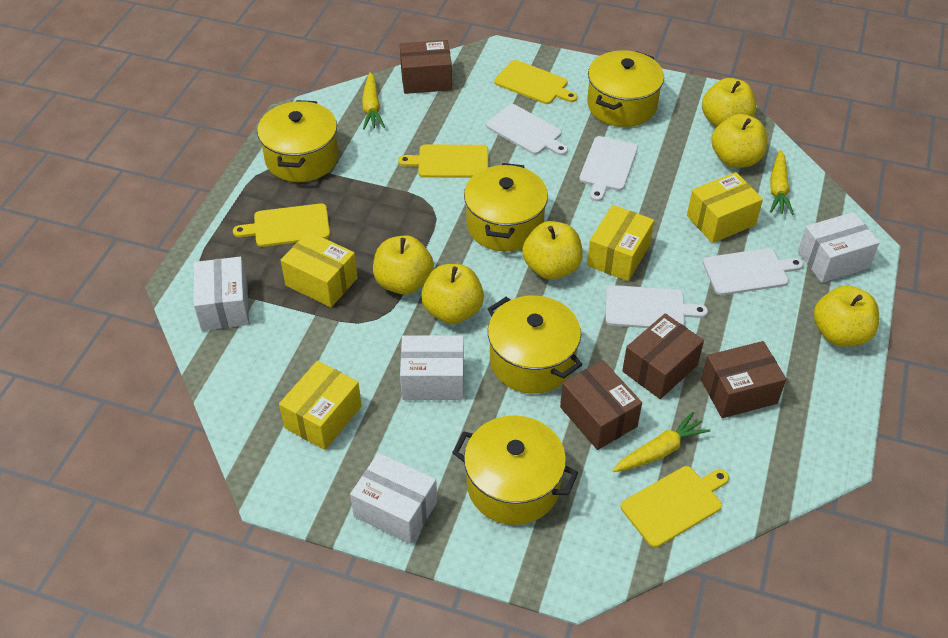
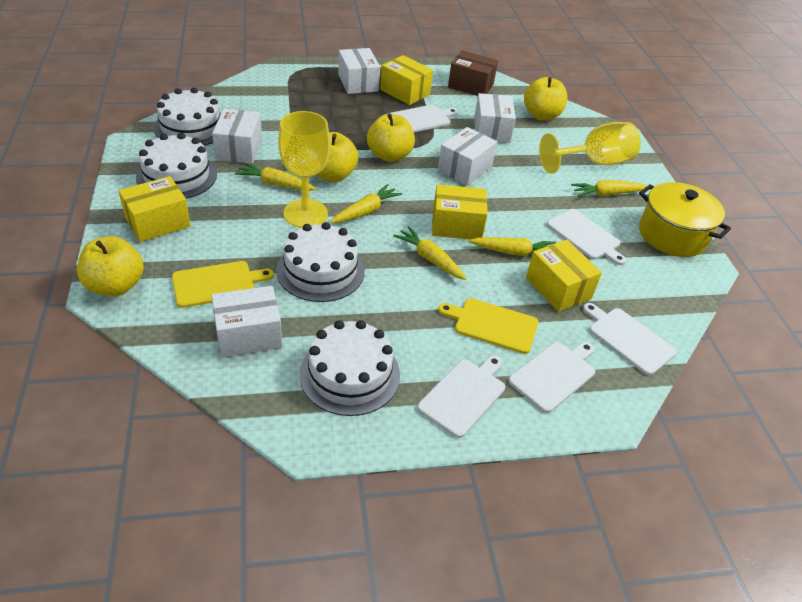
brown box: [400,40,452,94] [560,360,642,450] [622,313,704,399] [701,341,786,418] = 4 -> [448,51,498,96] = 1
white box: [194,257,249,331] [350,453,437,544] [400,335,464,400] [798,212,880,283] = 4 -> [211,286,282,358] [212,109,262,164] [338,48,380,94] [438,127,497,186] [474,93,516,143] = 5
white cake: none = 0 -> [136,133,217,199] [154,88,221,146] [276,222,365,302] [299,320,400,416] = 4
white cutting board: [486,104,568,156] [579,136,638,201] [605,285,708,328] [703,248,804,295] = 4 -> [388,105,458,132] [417,356,505,438] [508,342,595,413] [546,209,626,265] [583,303,677,375] = 5
yellow apple: [373,235,434,295] [421,264,484,324] [522,221,583,280] [702,78,756,127] [711,114,768,168] [814,285,879,346] = 6 -> [77,236,144,296] [316,132,359,182] [367,113,415,162] [524,77,567,121] = 4
yellow carrot: [362,72,385,129] [612,412,711,472] [770,150,794,215] = 3 -> [235,163,317,191] [331,184,402,223] [393,226,467,280] [468,237,556,256] [571,180,648,197] = 5
yellow cutting board: [233,203,330,247] [398,144,488,178] [494,60,578,104] [621,466,729,548] = 4 -> [172,261,274,308] [438,298,539,354] = 2
yellow goblet: none = 0 -> [278,111,330,228] [539,122,641,174] = 2
yellow pot: [257,100,339,182] [452,416,578,525] [464,163,548,252] [488,296,582,394] [587,50,664,127] = 5 -> [639,182,731,257] = 1

